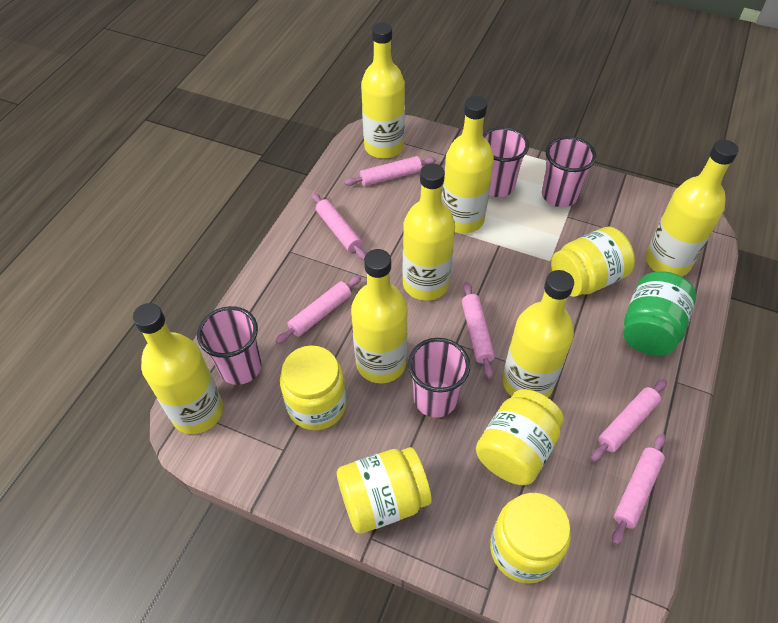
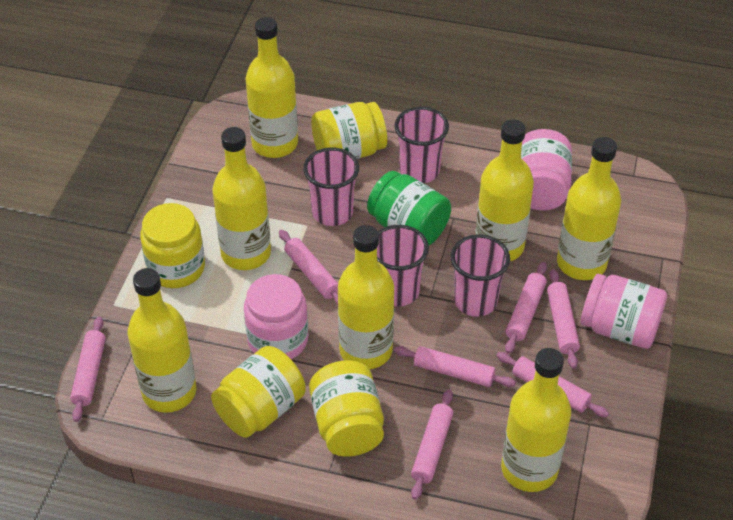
pink jar: none = 0 -> [244,274,308,359] [521,129,572,211] [581,274,667,349] = 3
pink rolling pin: [276,275,362,344] [312,193,366,260] [344,156,436,186] [462,282,495,379] [590,379,667,462] [612,434,666,545] = 6 -> [70,316,106,422] [279,230,338,305] [394,346,516,387] [411,389,453,500] [496,352,609,417] [505,262,547,354] [547,269,580,369] = 7
yellow jar: [280,345,347,430] [337,447,432,534] [476,389,564,485] [490,493,571,584] [551,227,635,297] = 5 -> [140,203,205,288] [211,346,306,438] [309,360,384,457] [311,102,387,159] = 4

